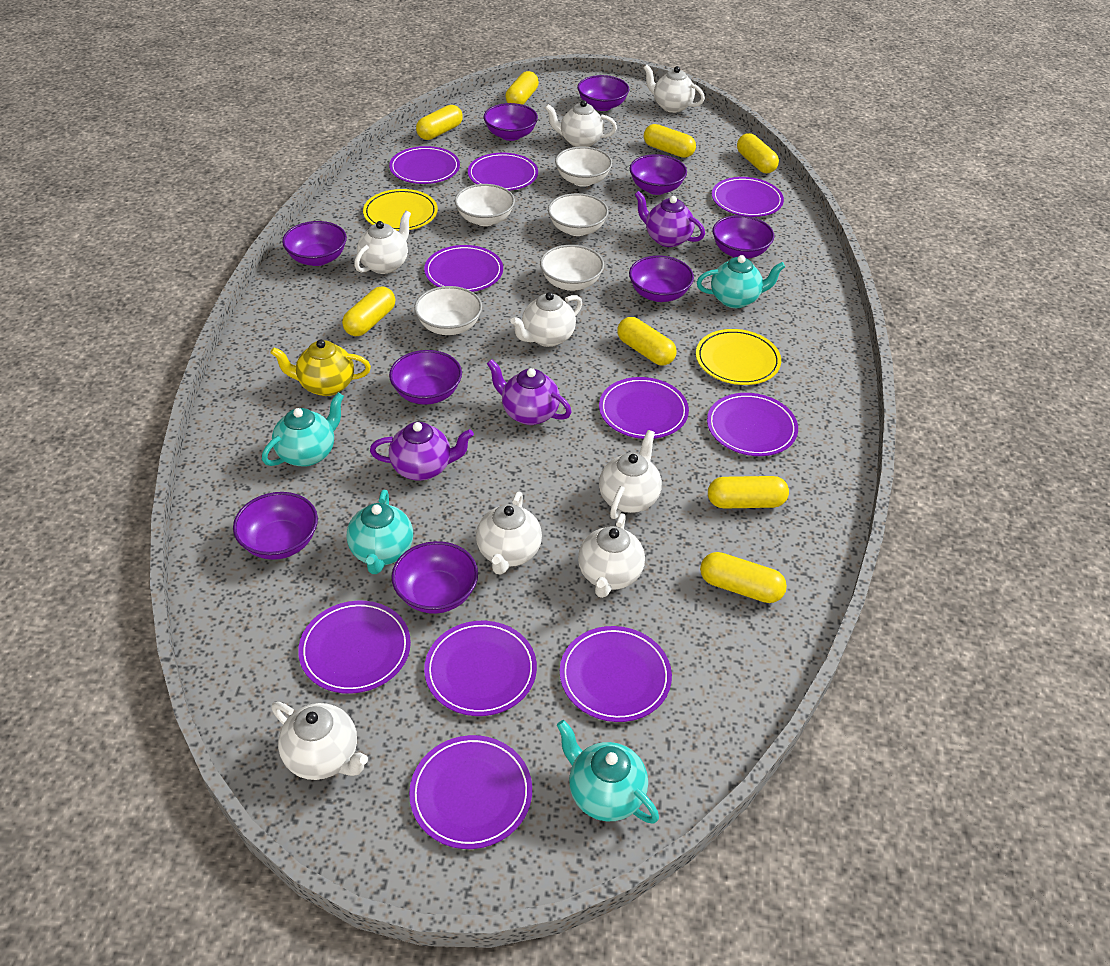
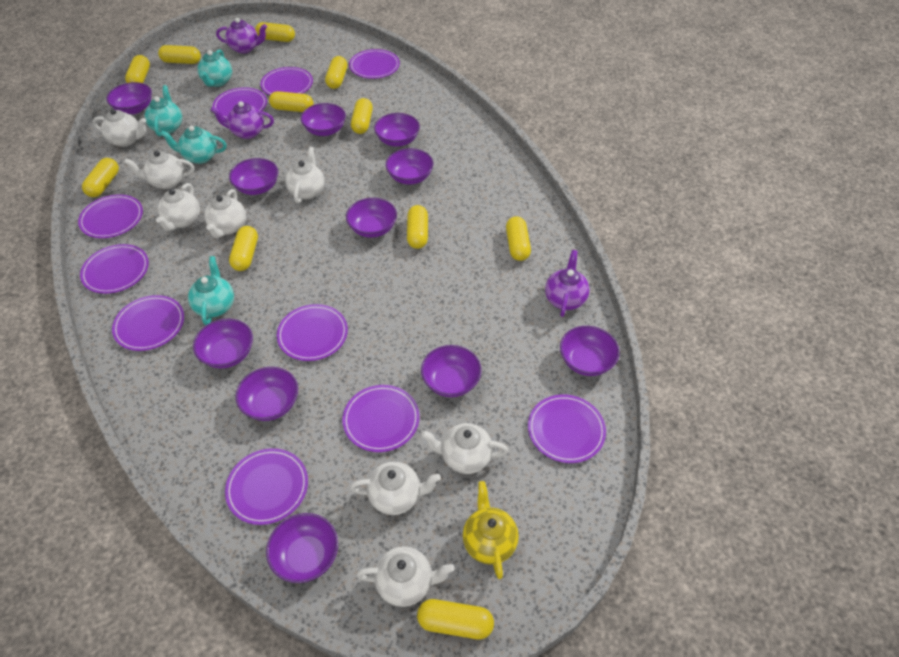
purple bowl: [233,492,318,560] [282,221,347,266] [389,350,462,405] [391,541,478,614] [484,103,538,141] [577,75,630,111] [629,256,694,302] [630,154,687,195] [713,215,774,259] = 9 -> [107,82,152,114] [193,319,253,368] [229,158,278,195] [236,367,298,421] [266,513,338,583] [301,103,346,136] [346,198,397,238] [374,113,420,147] [386,148,433,185] [421,345,482,397] [560,326,620,376] = 11
white bowl: [414,286,482,335] [455,184,515,226] [540,245,604,291] [548,193,608,236] [555,146,612,187] = 5 -> none = 0
yellow capsule: [342,286,395,336] [416,105,463,140] [505,71,539,105] [617,317,676,365] [644,124,696,158] [700,552,787,603] [708,476,789,509] [737,133,779,173] = 8 -> [82,158,119,197] [125,55,150,83] [158,45,201,64] [229,226,258,271] [255,22,295,42] [269,91,314,112] [325,56,347,89] [351,98,373,134] [407,205,428,249] [417,599,494,639] [506,216,531,261] = 11
yellow plate: [363,189,438,231] [696,329,781,385] = 2 -> none = 0

